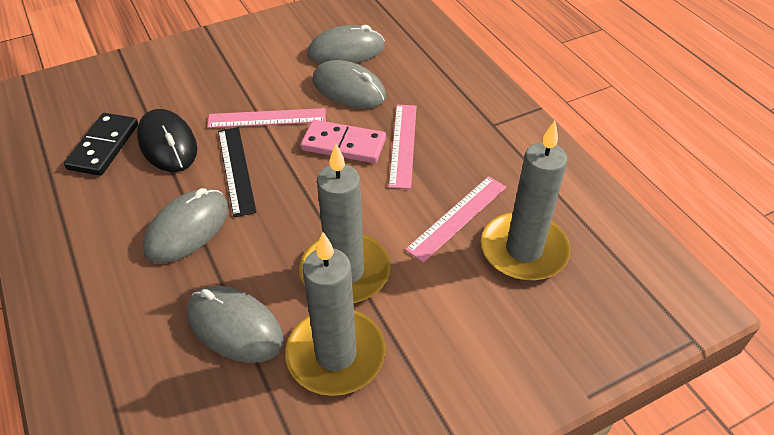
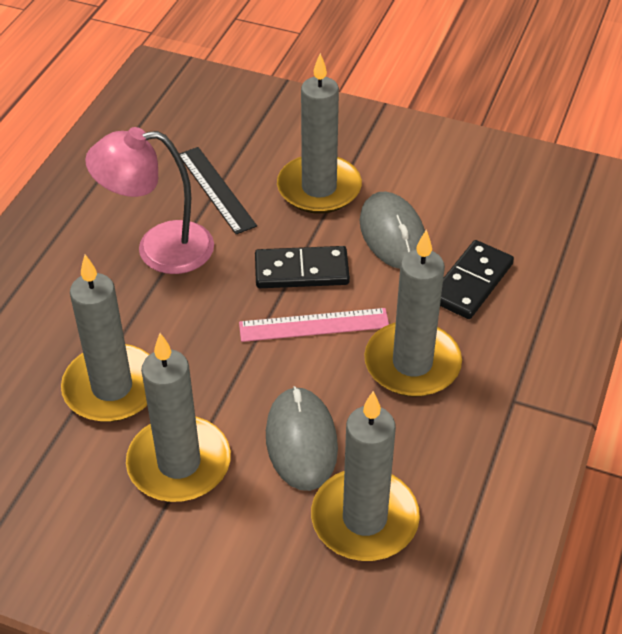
black domino: [64,113,138,176] = 1 -> [255,246,350,288] [440,240,514,319] = 2
black mouse: [137,109,197,172] = 1 -> none = 0
grey candle: [285,232,386,396] [299,143,391,303] [481,121,570,281] = 3 -> [61,255,150,422] [126,333,231,502] [277,53,362,214] [311,391,420,561] [364,230,462,397] = 5
grey mouse: [143,188,229,263] [187,286,284,363] [307,25,385,64] [312,60,386,109] = 4 -> [266,386,338,491] [360,192,425,269] = 2
pink domino: [301,120,386,163] = 1 -> none = 0
pink lamp: none = 0 -> [85,127,214,274] = 1
pink ruler: [207,108,326,128] [389,105,417,189] [405,176,506,263] = 3 -> [239,308,389,342] = 1

